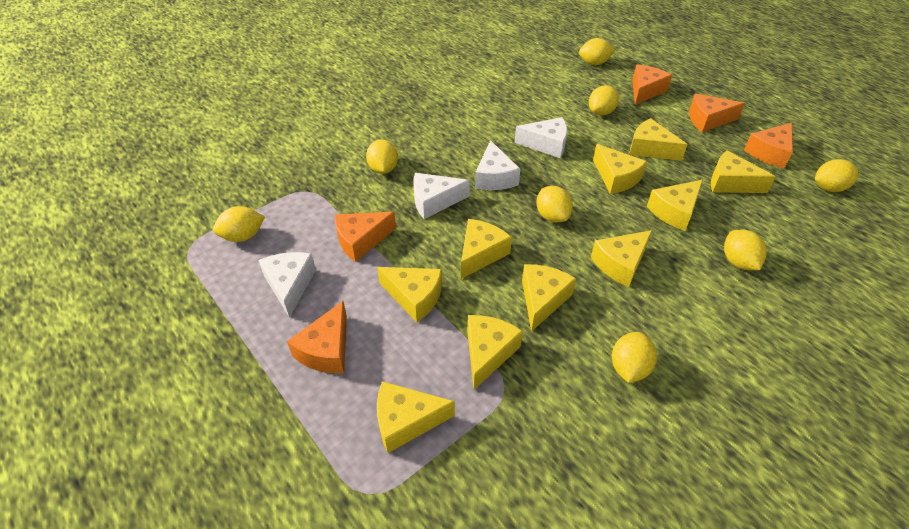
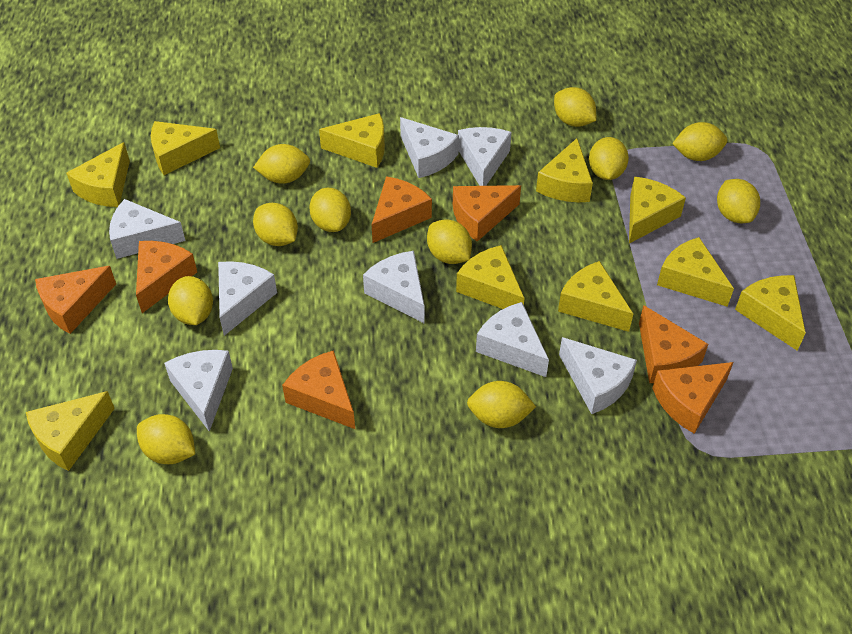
orange cheese: [287,301,347,373] [335,212,396,262] [632,64,672,105] [689,93,745,132] [744,123,793,168] = 5 -> [35,266,116,334] [136,241,197,313] [282,350,355,429] [372,176,432,243] [453,185,521,242] [639,305,708,383] [652,362,734,434] = 7
white cheese: [258,252,316,318] [413,173,470,219] [475,140,520,190] [515,117,567,158] = 4 -> [109,199,185,259] [164,350,233,432] [218,261,277,336] [363,251,424,323] [400,117,459,178] [458,127,512,186] [476,302,549,377] [559,337,637,414] = 8
yellow lemon: [213,206,265,242] [366,140,398,174] [536,186,573,223] [579,38,615,65] [589,85,619,116] [612,332,657,383] [724,230,767,270] [815,159,858,192] = 8 -> [137,414,195,464] [168,276,213,325] [253,144,310,184] [253,203,298,246] [309,188,351,232] [427,219,472,264] [467,381,536,428] [554,87,596,127] [589,137,629,180] [672,122,727,161] [717,179,760,223] = 11

